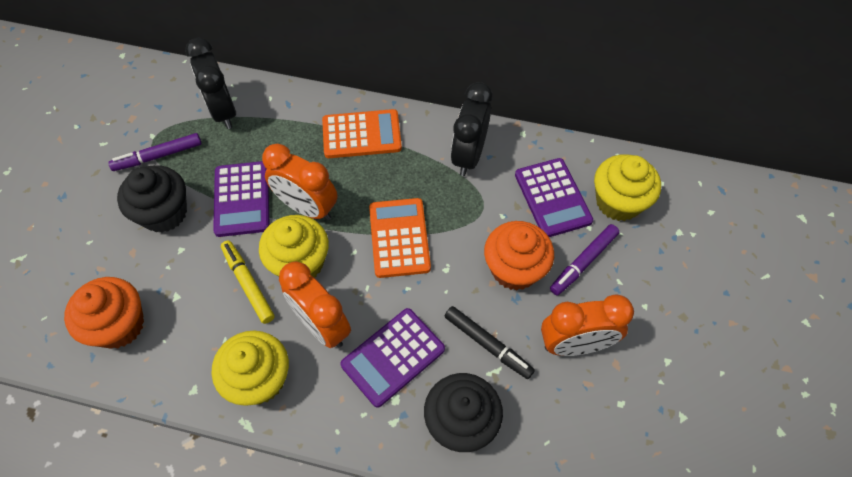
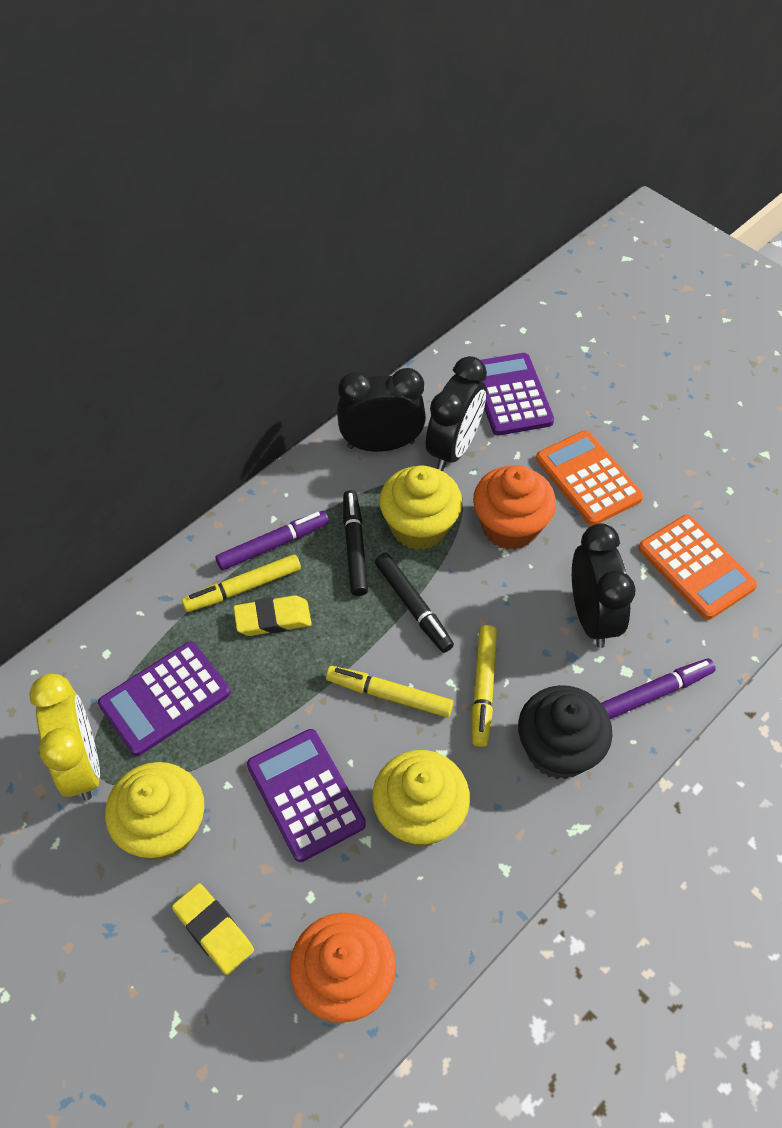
black clock: [185,38,236,129] [451,82,492,176] = 2 -> [337,368,426,452] [426,356,487,471] [572,523,636,648] = 3
black cupcake: [117,165,187,232] [424,373,503,452] = 2 -> [518,685,612,779] = 1
black marker: [445,306,535,379] = 1 -> [343,490,368,596] [375,553,454,653] = 2
orange clock: [262,143,337,221] [279,261,351,348] [541,294,634,356] = 3 -> none = 0
yellow clock: none = 0 -> [29,674,100,801] = 1
yellow eraser: none = 0 -> [172,883,254,975] [233,595,312,636] = 2
yellow marker: [221,241,275,324] = 1 -> [182,554,301,612] [326,666,454,717] [472,625,497,747] = 3

